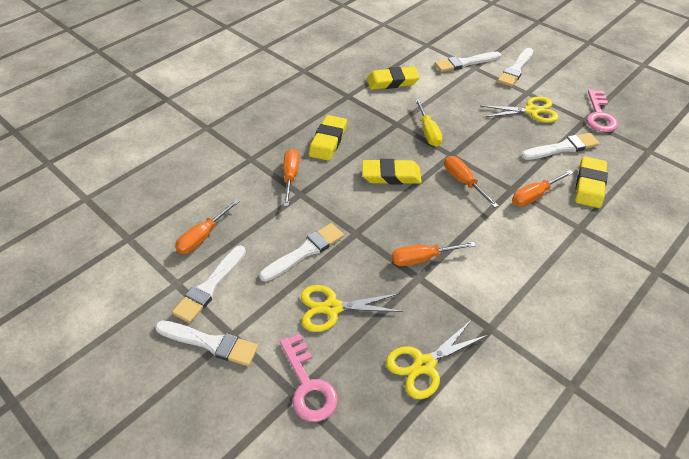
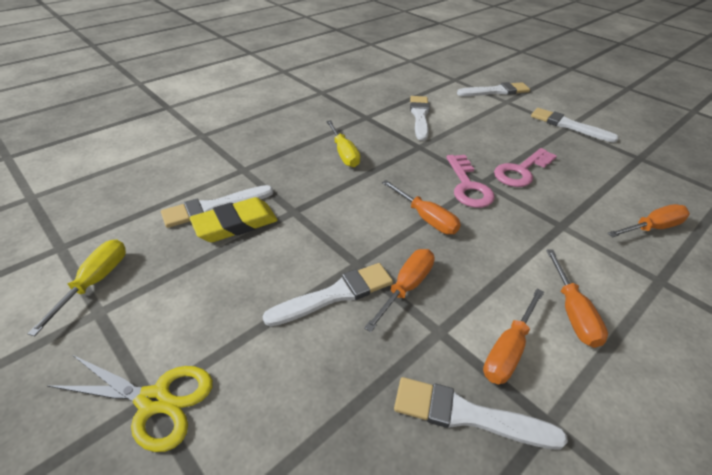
yellow eraser: [309,115,347,161] [362,159,422,184] [367,66,420,90] [575,156,608,208] = 4 -> [189,197,278,242] = 1
yellow scissors: [301,285,403,332] [386,320,488,399] [481,96,559,123] = 3 -> [47,355,213,452] = 1
yellow screwdriver: [415,99,442,147] = 1 -> [27,239,126,336] [326,120,361,167] = 2

